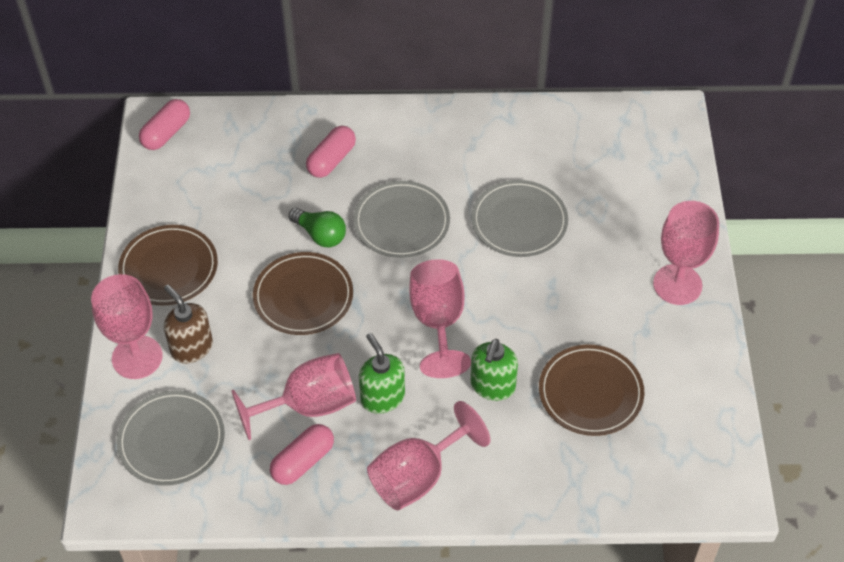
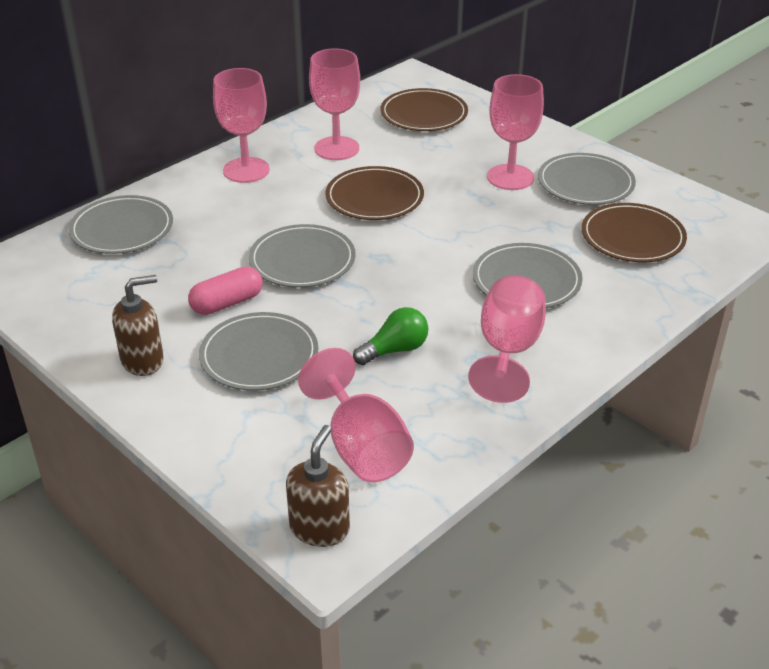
brown soap dispenser: [164,285,213,364] = 1 -> [112,275,164,376] [286,425,350,547] = 2
green soap dispenser: [359,333,405,414] [471,339,518,401] = 2 -> none = 0
grey plate: [116,390,225,486] [353,181,450,258] [471,180,568,257] = 3 -> [69,195,173,254] [199,312,318,391] [249,224,356,287] [473,243,583,308] [538,153,636,205] = 5
pink capsule: [139,99,190,150] [270,424,334,485] [306,126,356,178] = 3 -> [188,266,263,315] = 1

